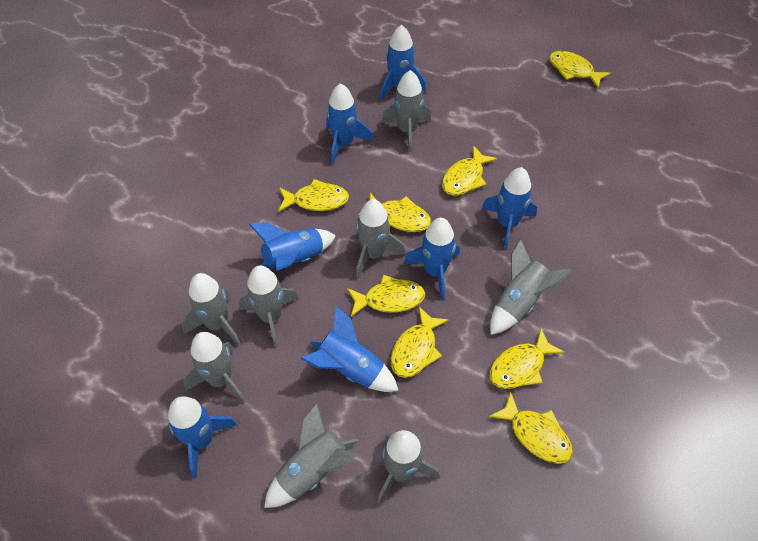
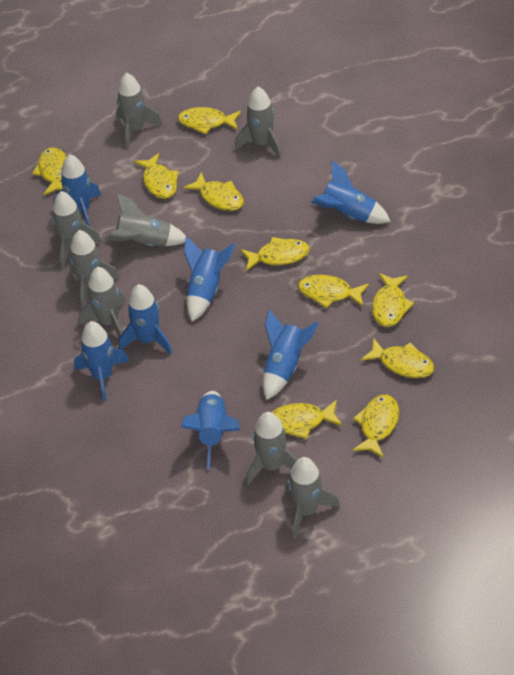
yellow fish: [278,179,349,212] [347,275,425,317] [358,193,431,232] [390,307,449,378] [442,145,497,196] [489,329,565,389] [489,391,573,464] [549,51,611,88] = 8 -> [32,147,67,195] [134,153,179,199] [178,107,241,134] [183,172,244,211] [241,237,310,271] [272,400,342,439] [298,275,369,308] [353,395,399,458] [361,338,435,378] [372,273,414,327] = 10

